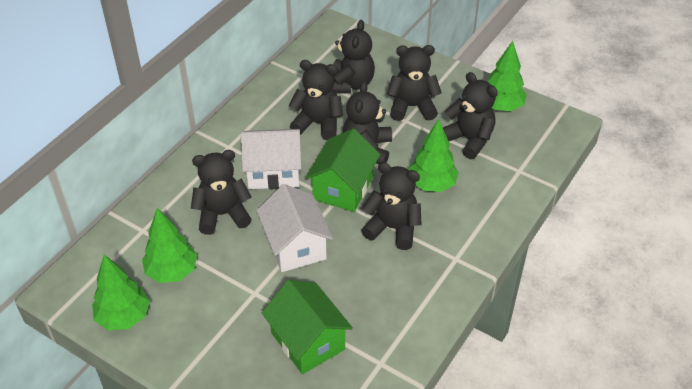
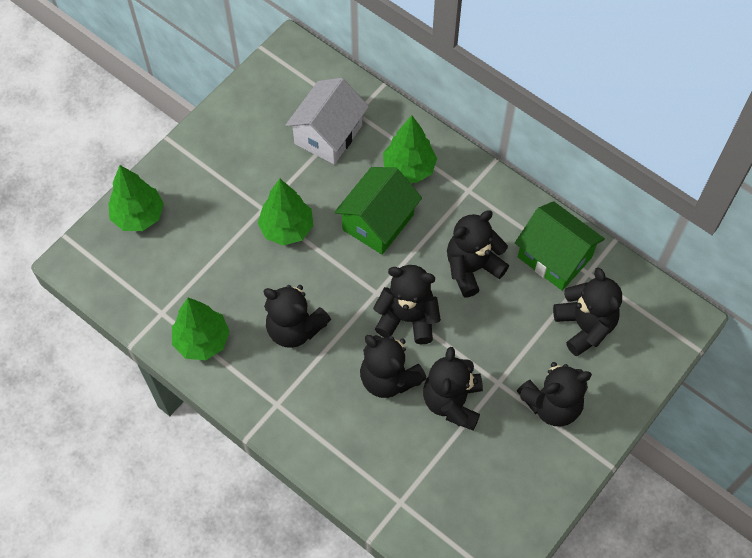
white house: [241,129,301,189] [257,184,333,272] = 2 -> [286,78,369,164] = 1

